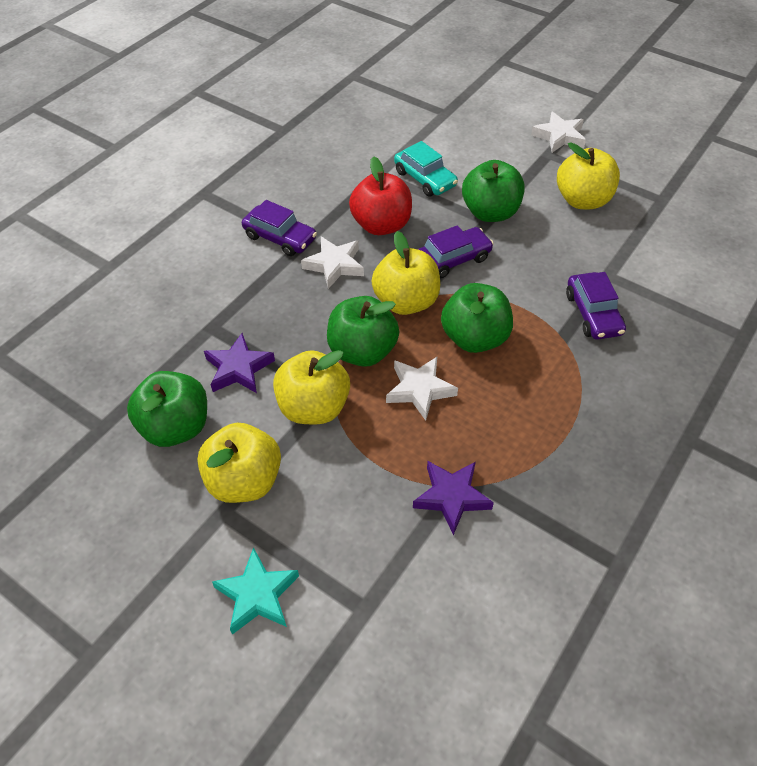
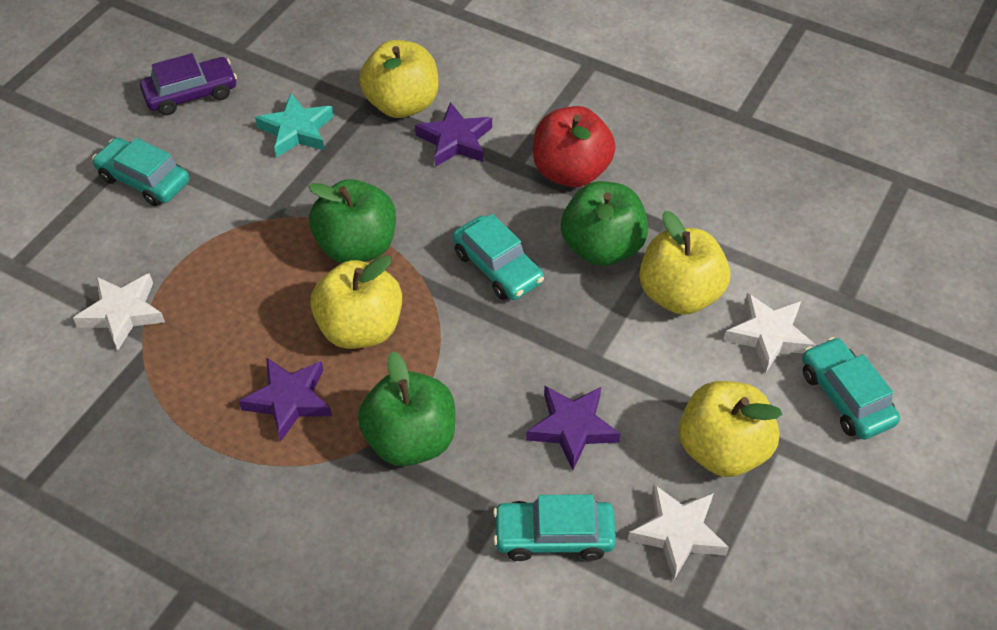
green apple: [127,371,207,447] [327,296,399,367] [441,283,513,353] [462,160,524,222] = 4 -> [308,179,396,263] [358,351,455,466] [561,181,648,266] = 3
purple car: [242,200,317,256] [418,225,494,279] [566,272,626,340] = 3 -> [140,53,237,115] = 1
purple star: [204,333,275,393] [413,461,494,535] = 2 -> [239,358,332,441] [415,102,492,167] [526,386,621,470] = 3
turquoise car: [394,141,458,196] = 1 -> [92,138,189,206] [452,214,544,300] [493,494,616,561] [802,337,900,440] = 4

